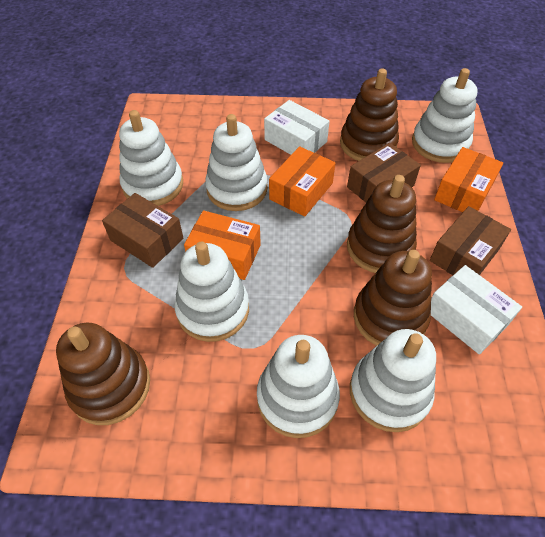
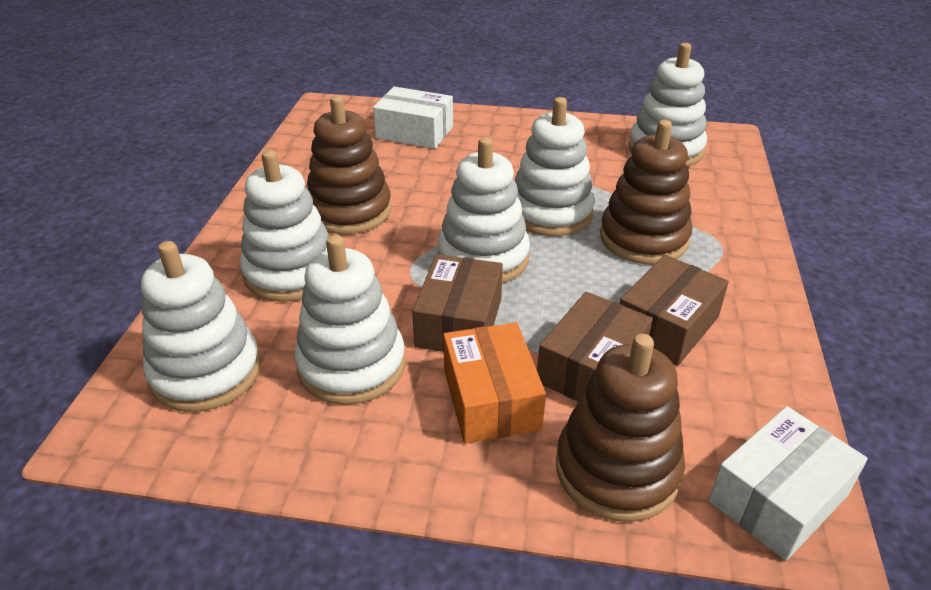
brown stacking toy: [56,323,150,425] [340,68,399,161] [347,175,417,273] [354,250,432,346] = 4 -> [307,95,391,234] [556,334,685,522] [600,120,692,265] = 3
orange box: [184,210,261,280] [269,146,336,217] [434,147,503,212] = 3 -> [443,323,546,444] = 1

